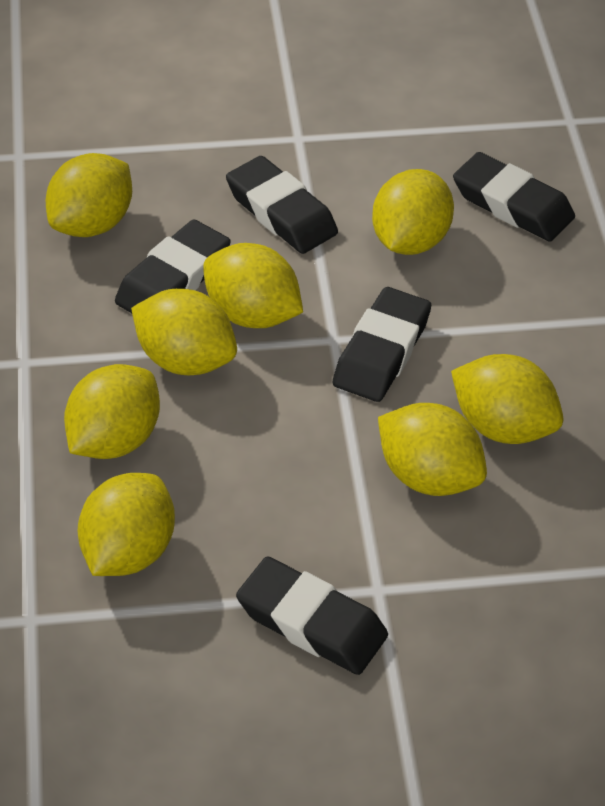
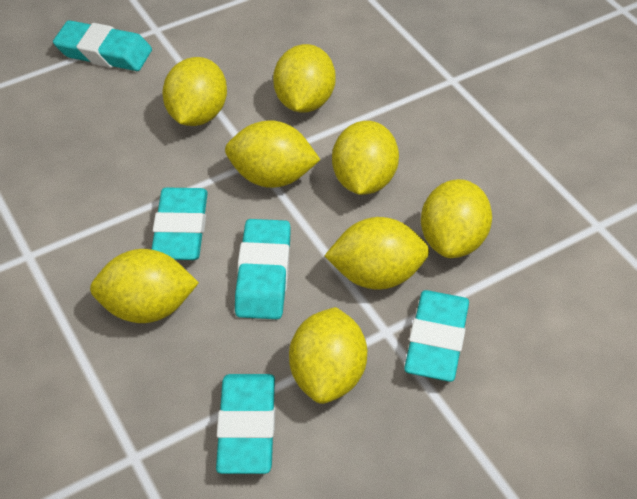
black eraser: [115,219,231,313] [226,156,338,254] [236,556,388,675] [333,287,431,402] [453,152,575,242] = 5 -> none = 0
turquoise eraser: none = 0 -> [53,20,152,71] [151,187,208,260] [216,374,275,474] [235,219,291,319] [404,290,469,382] = 5

